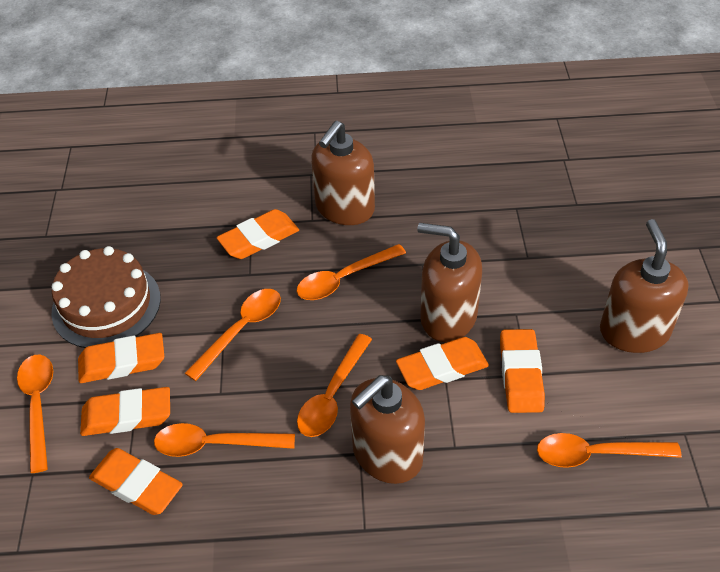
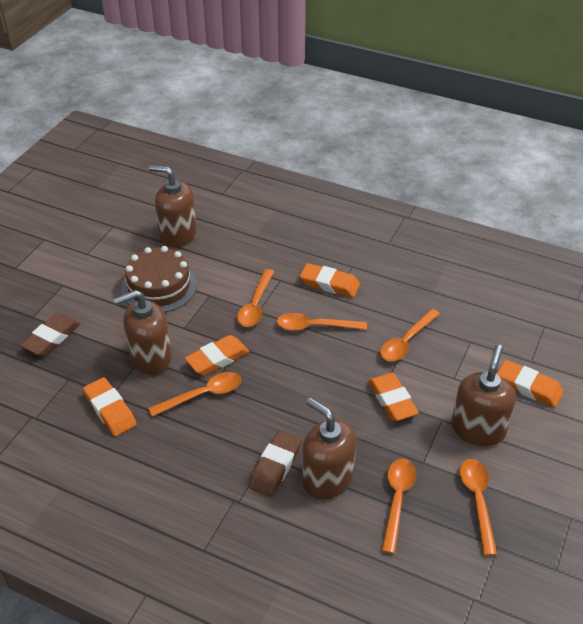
brown eraser: none = 0 -> [20,313,80,356] [248,430,302,497] = 2
orange eraser: [78,333,164,383] [80,387,170,436] [89,448,183,515] [217,209,299,259] [396,337,489,390] [500,329,545,413] = 6 -> [83,377,136,436] [185,335,249,375] [300,263,360,297] [368,373,419,421] [497,360,563,407] = 5

